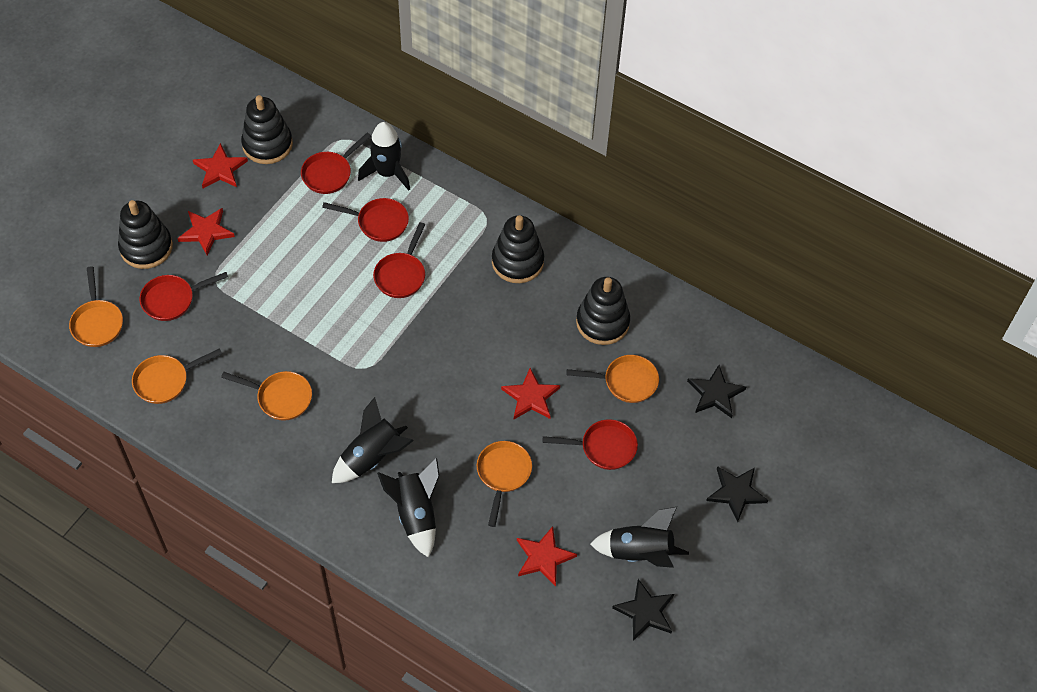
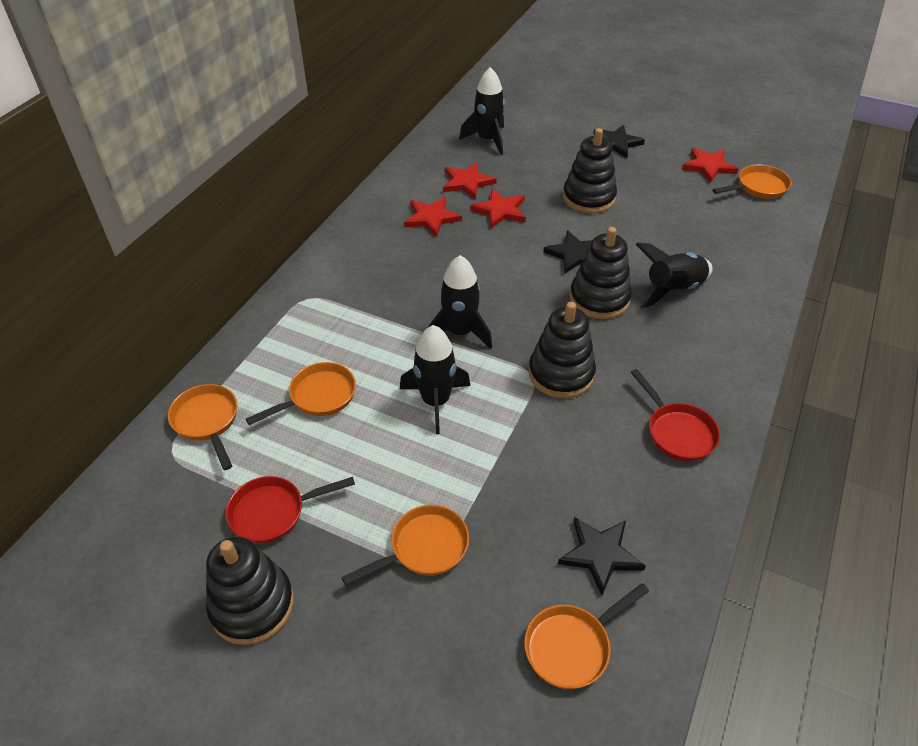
red pan: [140,272,228,321] [301,133,371,194] [322,198,409,242] [373,222,425,298] [543,419,638,470] = 5 -> [226,476,355,544] [630,369,720,461] = 2

